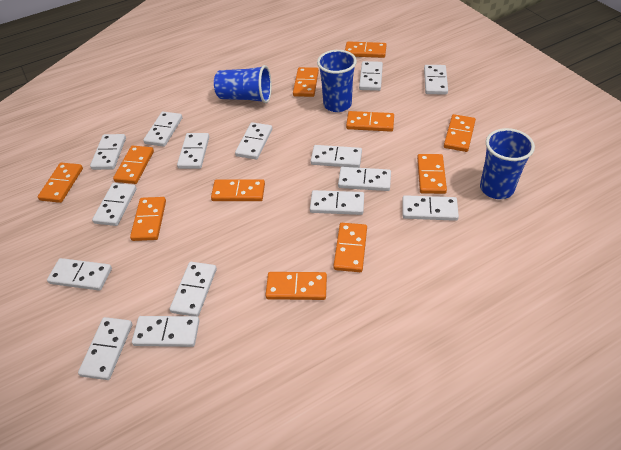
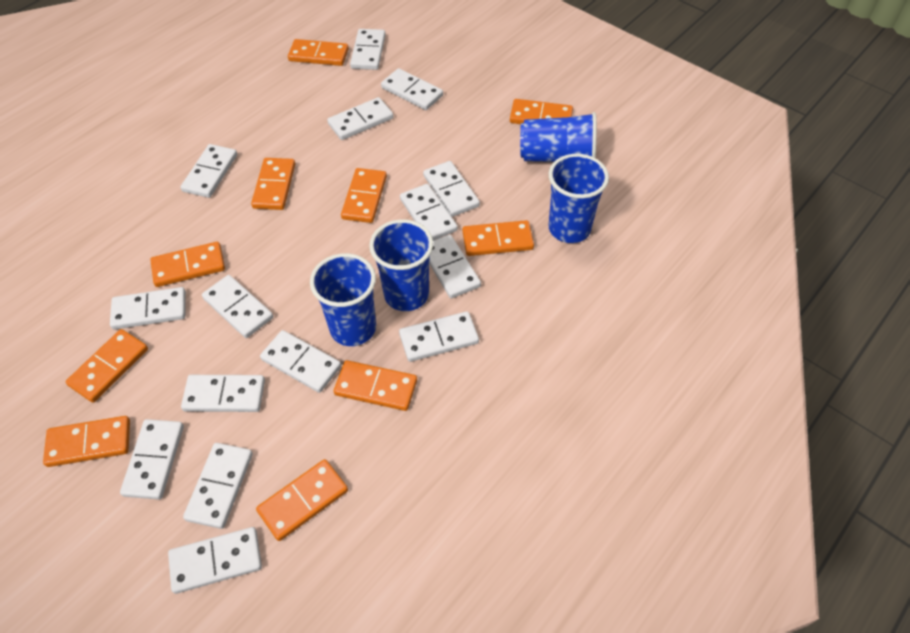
blue cup: [214,65,272,103] [317,50,357,112] [480,128,535,199] = 3 -> [310,253,376,346] [369,219,433,311] [520,112,597,162] [549,154,609,243] = 4
orange domino: [38,163,83,203] [113,146,154,184] [130,197,166,241] [211,179,265,201] [266,272,327,300] [293,67,319,97] [333,223,367,272] [345,41,387,58] [346,111,394,132] [417,154,447,194] [444,114,476,152] = 11 -> [43,416,130,467] [65,329,148,403] [150,242,225,287] [251,158,295,210] [256,459,348,541] [288,39,349,66] [334,360,417,411] [341,168,387,223] [463,220,534,256] [510,99,573,124] = 10

